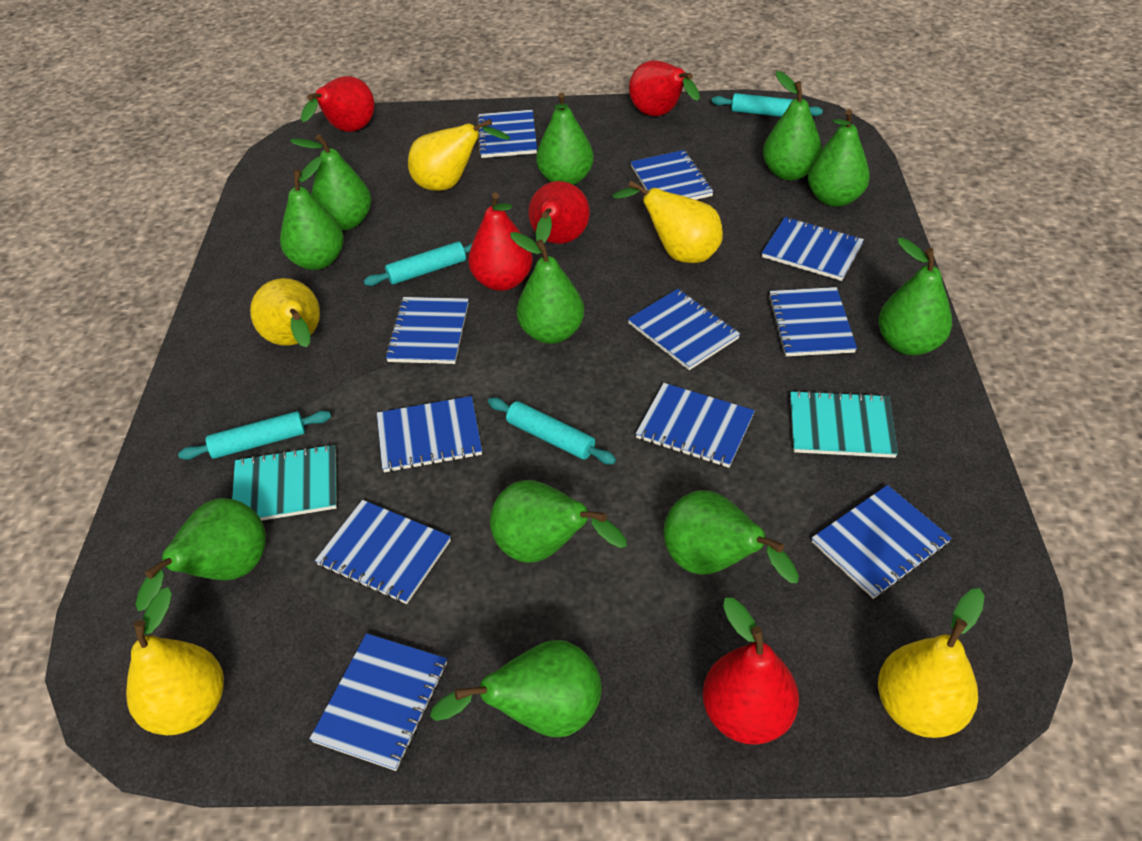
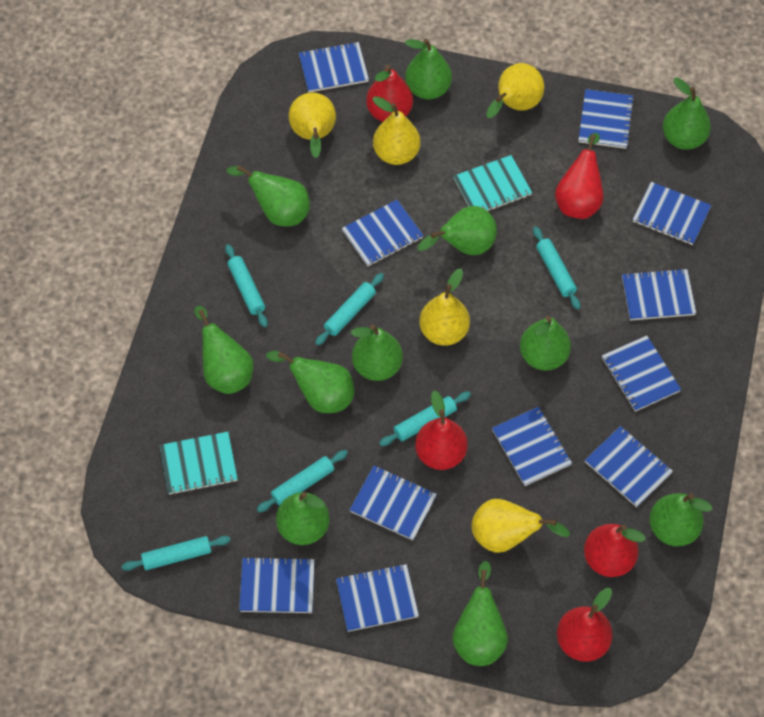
turquoise rolling pin: [178,411,331,460] [364,242,472,286] [488,397,616,464] [712,93,823,117] = 4 -> [122,536,231,571] [225,244,268,327] [257,450,348,512] [315,273,384,345] [379,392,471,446] [533,226,580,310] = 6

